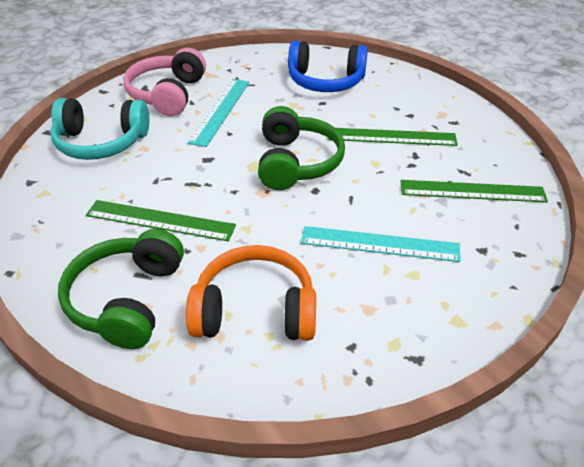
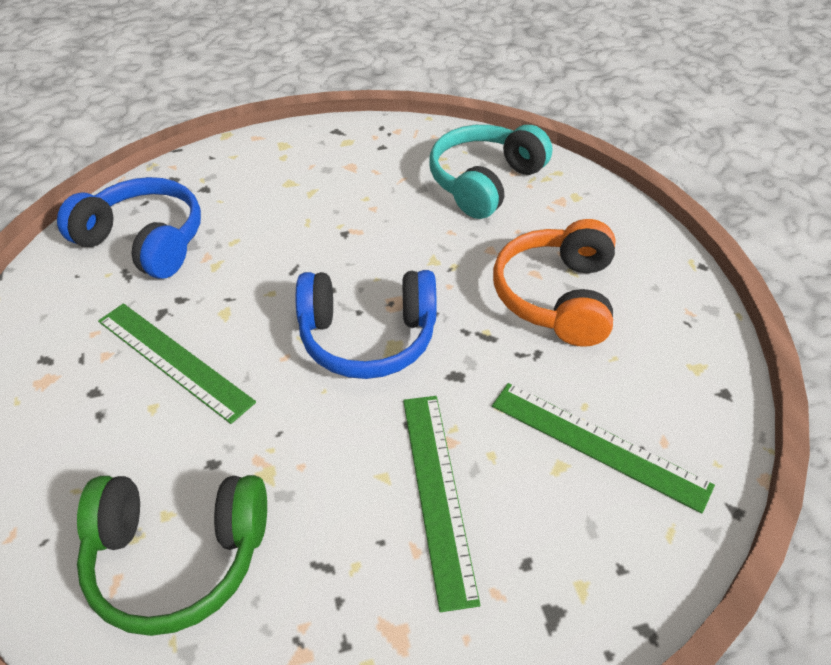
blue headphones: [288,40,368,92] = 1 -> [57,177,201,279] [296,270,437,379] = 2
green headphones: [58,229,184,349] [258,106,345,190] = 2 -> [77,475,267,636] = 1
pink headphones: [123,48,206,116] = 1 -> none = 0
turquoise ruler: [188,79,249,147] [301,226,461,262] = 2 -> none = 0

